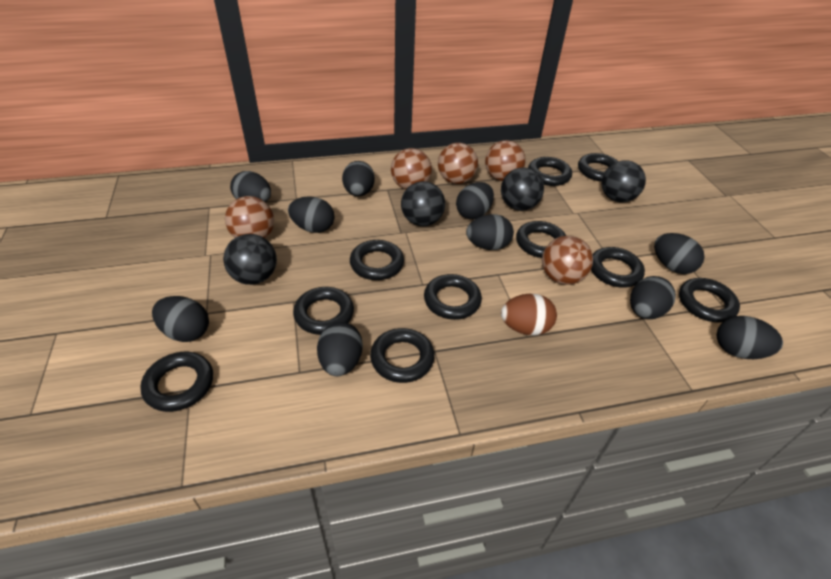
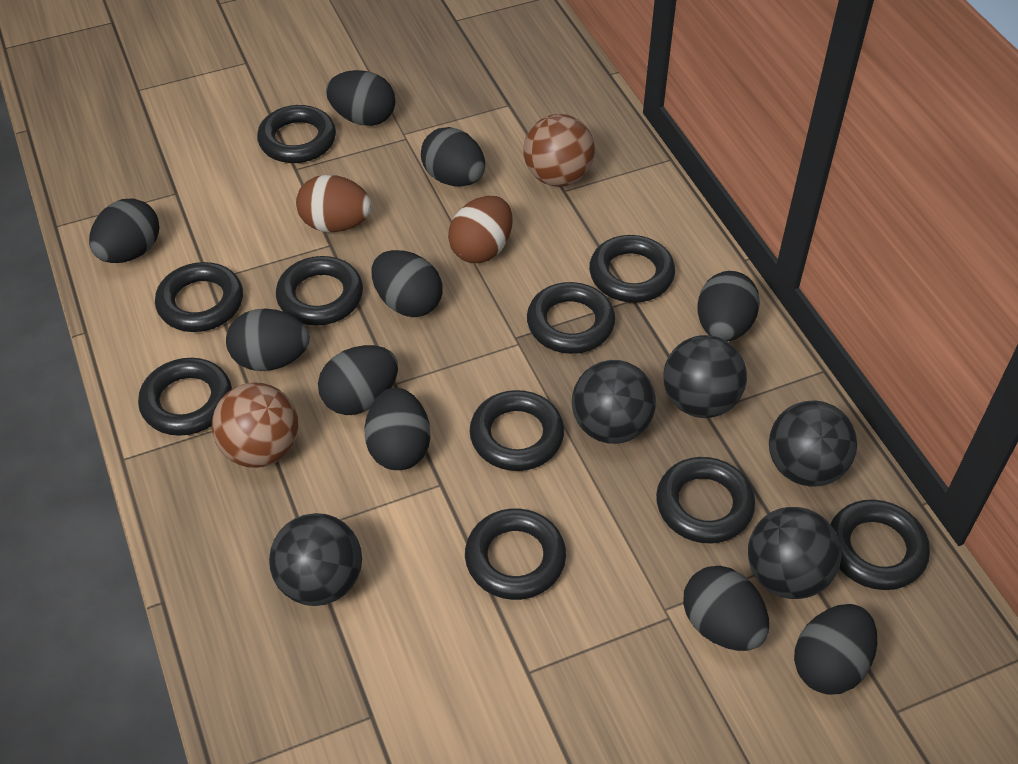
black ball: [223,234,277,285] [401,181,445,226] [501,167,544,211] [602,160,646,202] = 4 -> [269,513,362,606] [572,360,656,444] [663,335,747,418] [748,507,841,599] [769,400,857,487] = 5
brown ball: [225,196,274,238] [391,148,432,189] [438,143,478,184] [485,140,526,181] [542,235,593,285] = 5 -> [212,382,298,468] [524,114,595,187] = 2
brown egg: [501,293,557,335] = 1 -> [296,175,372,232] [448,196,513,263] = 2

